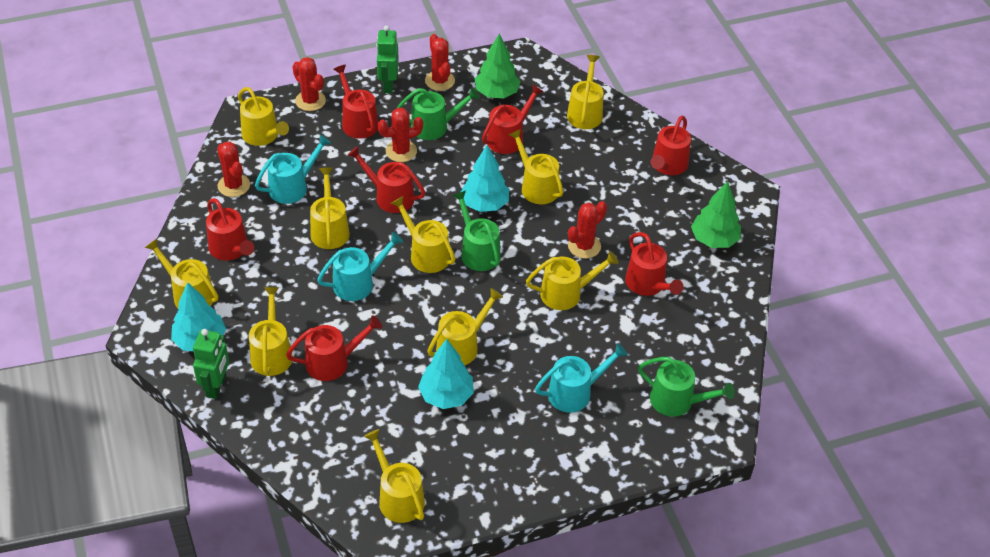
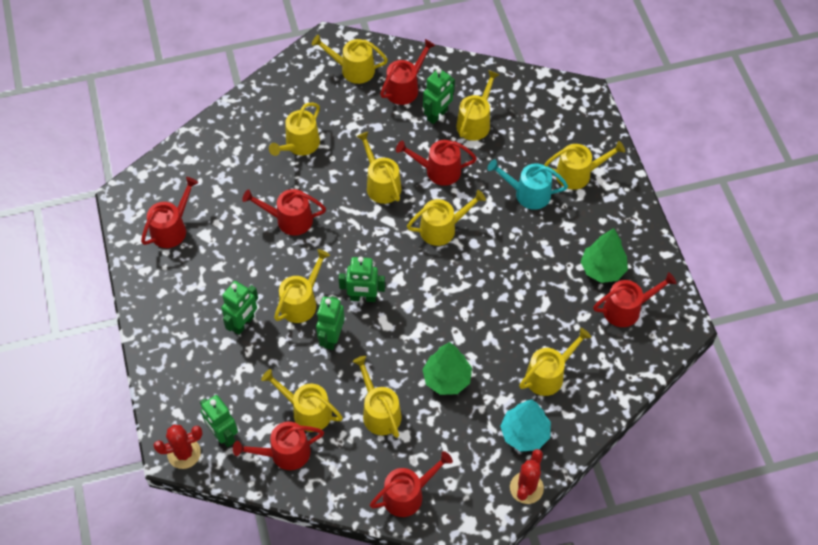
green robot: [193,329,229,399] [376,25,399,94] = 2 -> [200,395,238,447] [221,281,258,335] [316,296,345,350] [338,256,385,302] [423,68,455,124] = 5
green watering can: [396,87,480,140] [452,190,501,271] [638,357,735,417] = 3 -> none = 0
red cactus: [217,142,250,197] [292,57,326,111] [378,108,423,162] [425,34,455,91] [568,201,607,259] = 5 -> [154,425,203,469] [510,449,544,504] = 2
turquoise tree: [171,282,226,351] [418,339,474,409] [461,145,509,212] = 3 -> [500,400,551,452] = 1
turquoise watering can: [255,135,331,204] [317,232,403,301] [535,343,628,413] = 3 -> [487,159,568,210] = 1

